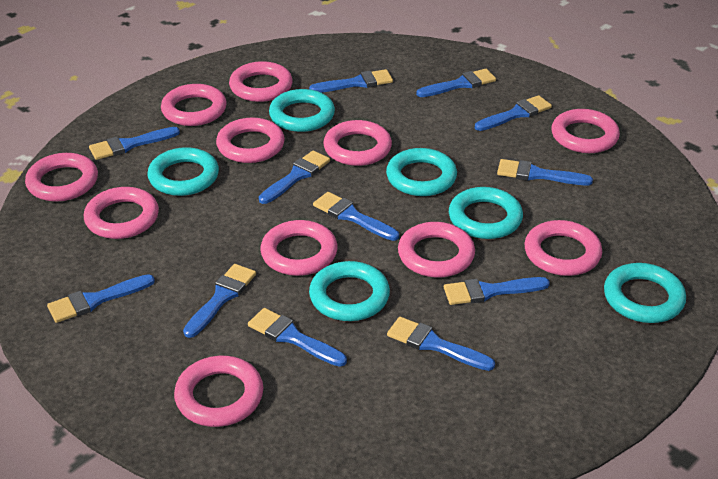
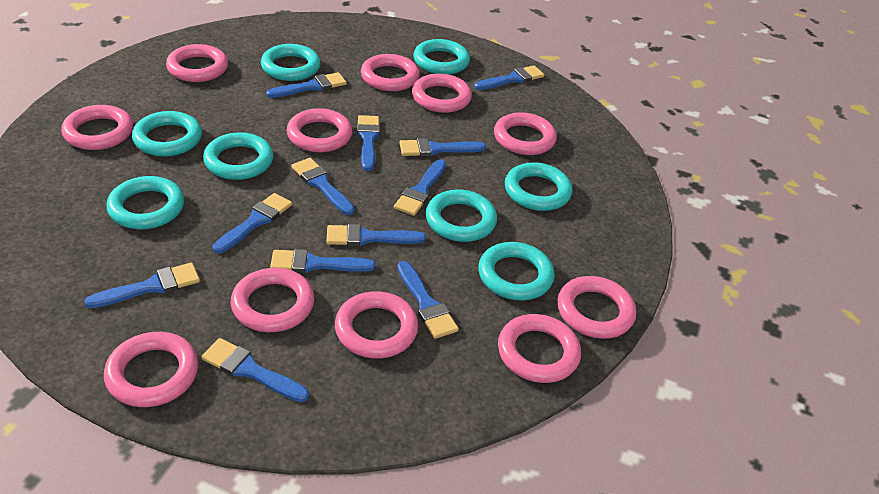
turquoise ring: [147,147,219,196] [269,89,335,132] [309,261,390,321] [386,148,457,196] [449,187,523,239] [604,263,686,323] = 6 -> [106,176,184,229] [132,111,202,157] [203,132,274,180] [261,44,321,81] [413,39,470,74] [426,189,497,242] [478,242,555,301] [505,162,572,211] = 8

